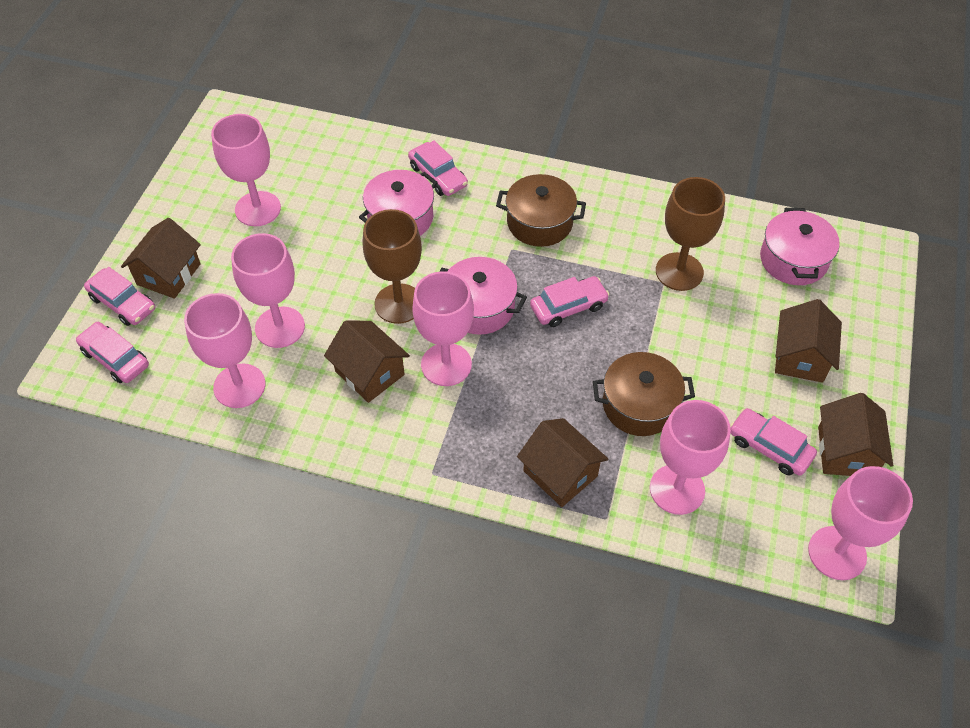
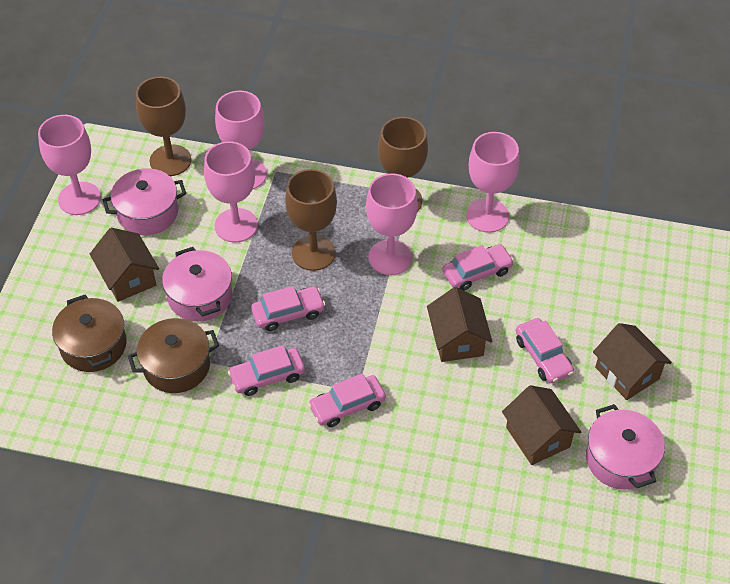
brown goblet: [363,209,422,324] [656,177,725,291] = 2 -> [136,77,191,176] [285,169,337,271] [378,117,428,212] = 3
brown house: [121,218,201,299] [324,320,410,403] [517,418,608,507] [775,299,842,383] [818,393,893,476] = 5 -> [90,228,159,302] [427,287,492,362] [502,385,581,465] [593,323,672,400] = 4
pink goblet: [184,293,265,408] [211,114,281,226] [231,233,305,348] [412,271,474,386] [650,400,731,515] [808,466,913,580] = 6 -> [38,115,101,215] [204,141,258,243] [215,90,267,189] [366,173,418,275] [466,132,519,233] = 5

